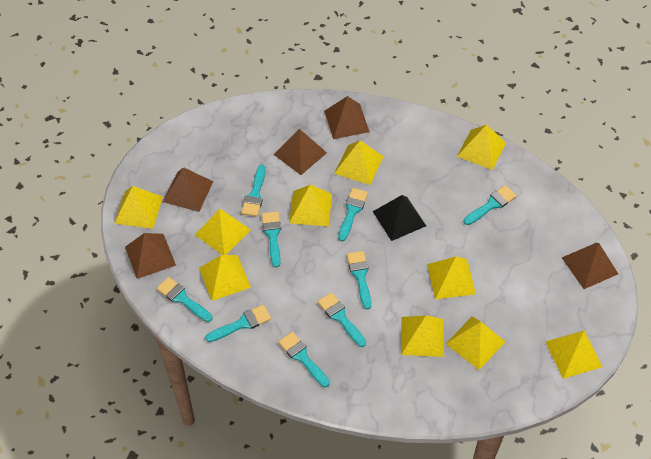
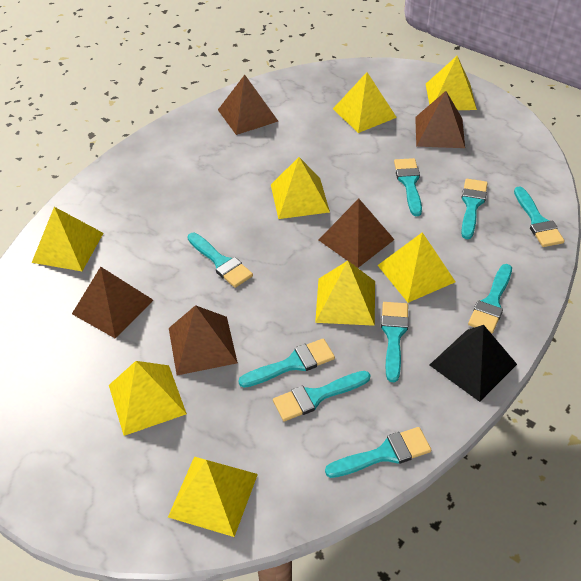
yellow pyramid: [115,186,163,229] [195,209,251,255] [199,255,251,301] [289,185,332,226] [334,140,384,185] [401,315,444,357] [427,257,476,299] [446,316,505,370] [457,125,506,170] [545,330,603,379] = 10 -> [32,207,103,271] [109,361,187,436] [168,457,258,537] [271,157,330,219] [315,261,375,326] [333,72,397,133] [378,232,456,303] [426,56,477,110] = 8

